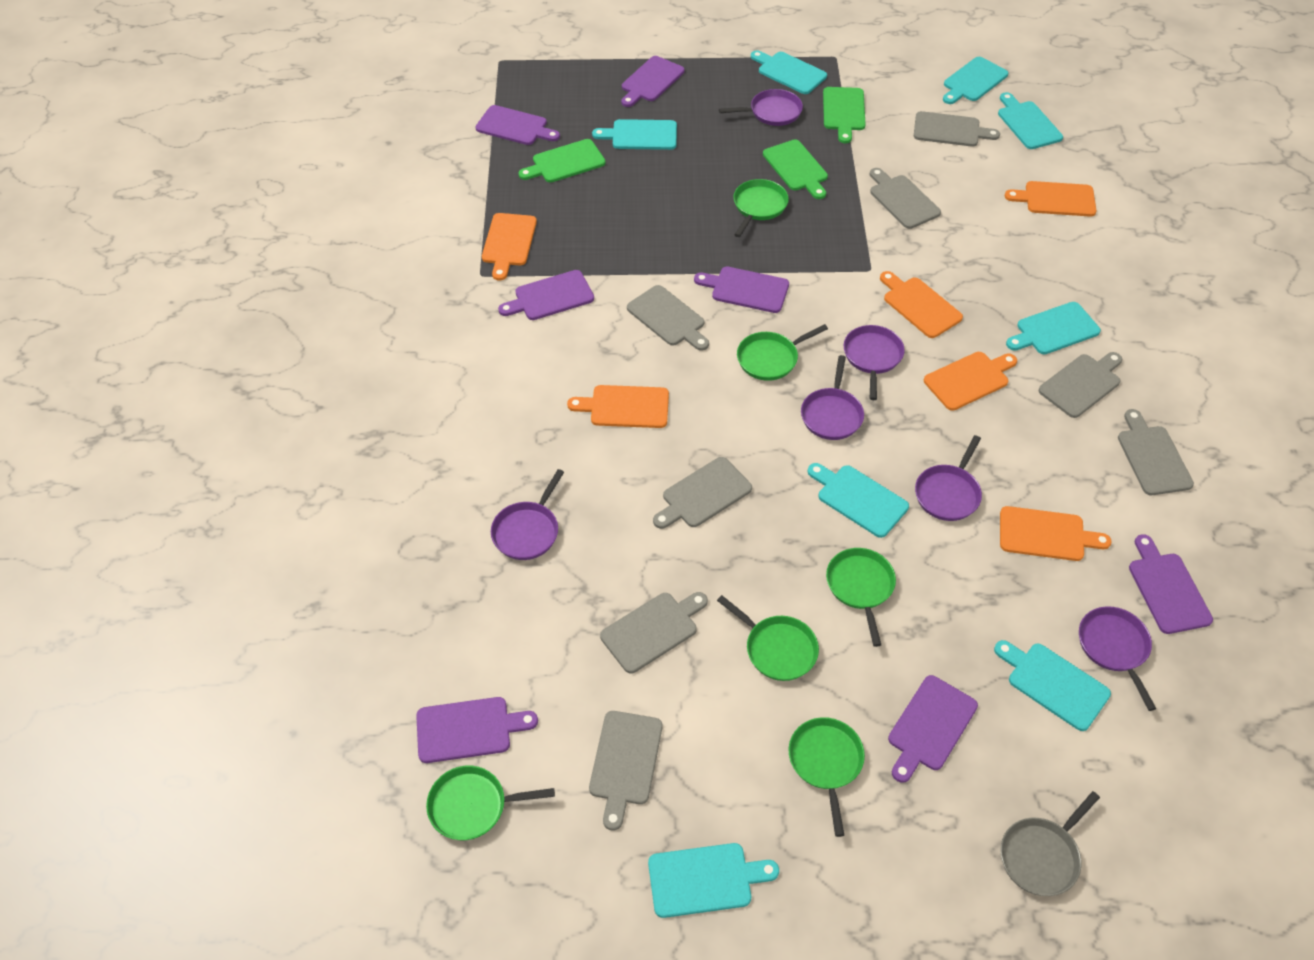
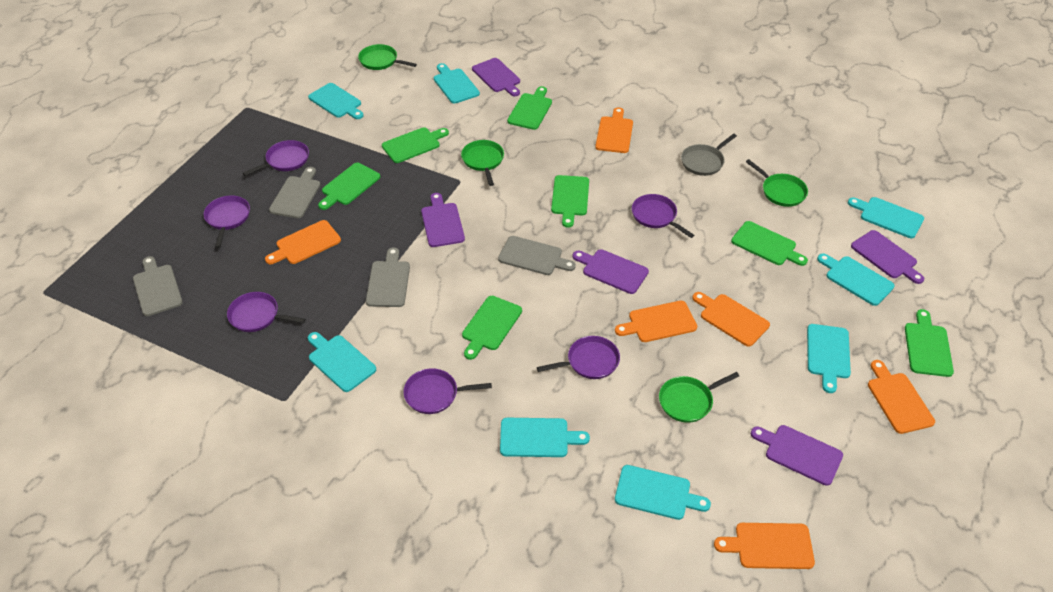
green cutting board: [518,139,606,183] [763,139,828,199] [823,87,866,143] = 3 -> [318,163,380,210] [382,127,449,163] [462,296,522,360] [507,86,552,130] [551,175,589,228] [731,221,808,266] [905,309,954,377] = 7
green pan: [426,766,555,840] [717,595,819,681] [733,179,789,237] [737,324,828,381] [789,717,865,837] [826,548,896,647] = 6 -> [358,44,417,70] [461,140,504,186] [659,372,739,423] [746,159,808,207] = 4
grey cutting board: [589,711,663,830] [600,592,708,673] [627,285,709,351] [653,457,752,529] [870,168,941,229] [914,111,1000,147] [1039,352,1122,418] [1118,409,1194,495] = 8 -> [133,256,183,316] [269,167,320,218] [366,247,410,307] [498,236,576,275] = 4
purple cutting board: [416,697,538,763] [476,105,560,145] [498,270,594,320] [621,56,685,107] [694,267,789,313] [888,675,978,783] [1129,534,1213,634] = 7 -> [421,193,465,247] [472,58,520,96] [573,249,649,294] [751,425,843,486] [851,230,924,284] = 5

